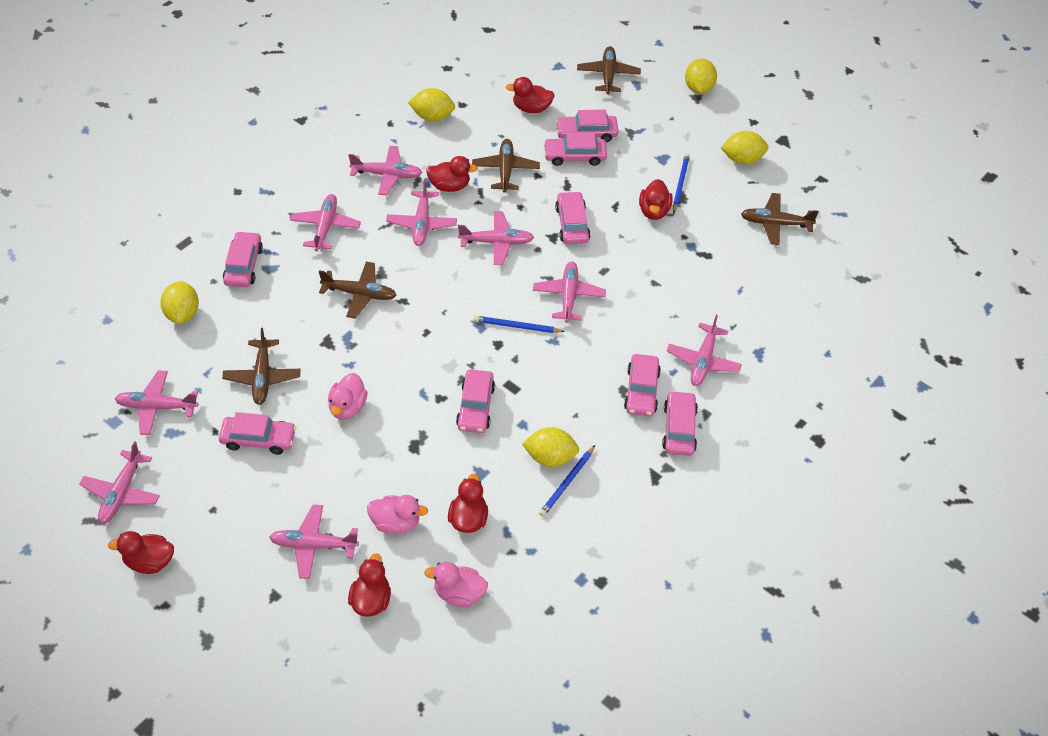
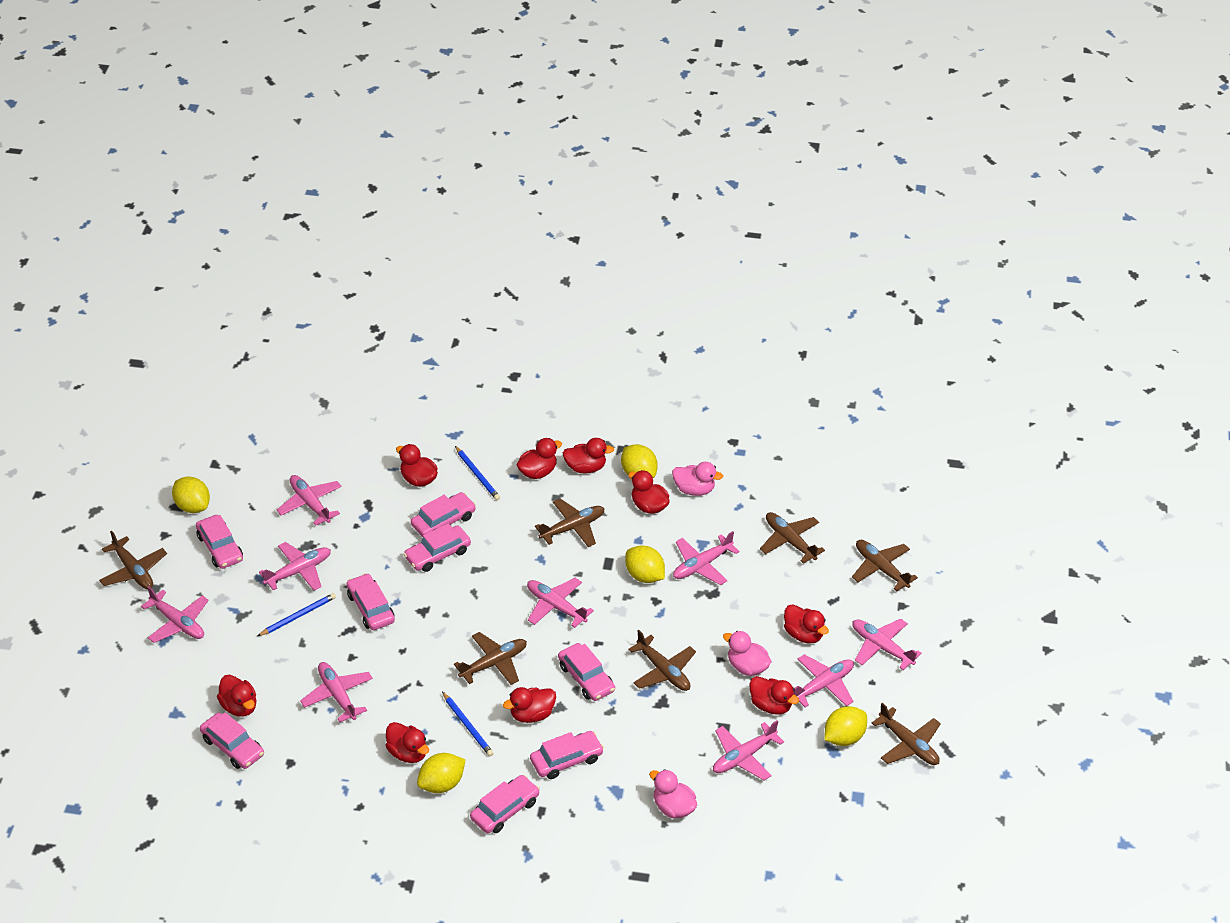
brown plane: [222,328,301,405] [319,262,396,319] [472,139,540,193] [577,46,641,94] [741,193,819,245] = 5 -> [99,530,167,589] [454,632,527,685] [535,499,605,547] [628,630,696,691] [760,512,825,564] [852,540,918,591] [872,703,941,765] = 7
red duck: [108,531,174,574] [348,553,391,617] [426,156,478,192] [448,474,488,533] [506,77,555,113] [639,179,673,220] = 6 -> [217,675,257,717] [385,722,429,763] [396,444,438,487] [503,687,556,723] [517,438,562,479] [563,438,614,474] [628,470,670,514] [750,676,799,714] [784,604,829,643] = 9

